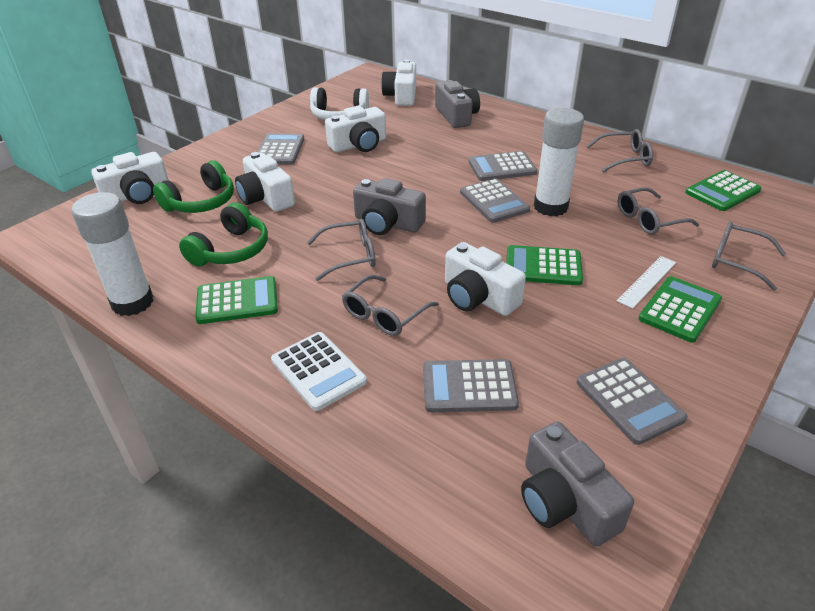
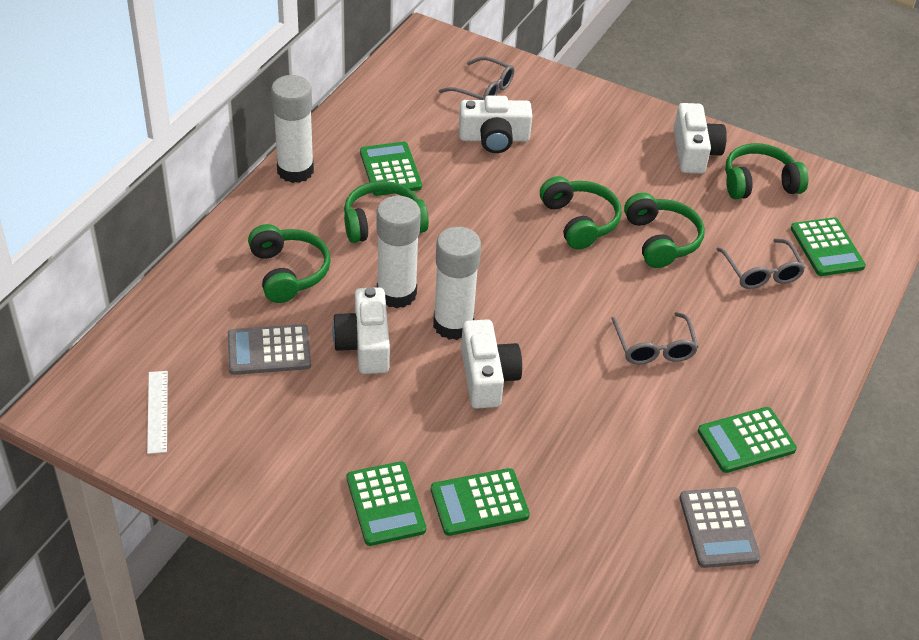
green calculator: [195,276,278,324] [506,245,583,285] [639,276,722,343] [686,170,762,211] = 4 -> [347,461,426,546] [360,142,422,196] [431,468,530,536] [698,407,797,473] [791,217,866,276] = 5
green headphones: [153,160,234,213] [179,202,268,267] = 2 -> [248,224,331,303] [344,181,429,243] [540,176,622,250] [624,193,705,268] [725,143,808,199] = 5
grey calculator: [257,133,304,165] [423,359,519,412] [460,178,530,223] [469,151,537,181] [577,358,688,445] = 5 -> [228,324,311,375] [680,487,761,568] = 2
grey camera: [353,178,426,235] [435,80,480,128] [521,422,634,546] = 3 -> none = 0
grey glasses: [307,219,376,281] [342,275,439,336] [587,129,653,172] [617,187,699,235] [712,222,786,291] = 5 -> [439,56,514,100] [611,312,698,364] [717,239,805,289] = 3
white calculator: [271,332,367,411] = 1 -> none = 0
white camera: [91,152,169,204] [235,152,295,212] [325,106,386,152] [381,59,416,106] [445,242,526,316] = 5 -> [332,287,390,374] [459,96,532,153] [461,319,522,409] [674,103,727,174] = 4
white glue stick: [72,192,153,316] [534,108,584,216] = 2 -> [271,75,314,183] [377,196,421,309] [433,227,481,340] = 3
white headphones: [310,87,369,120] = 1 -> none = 0

